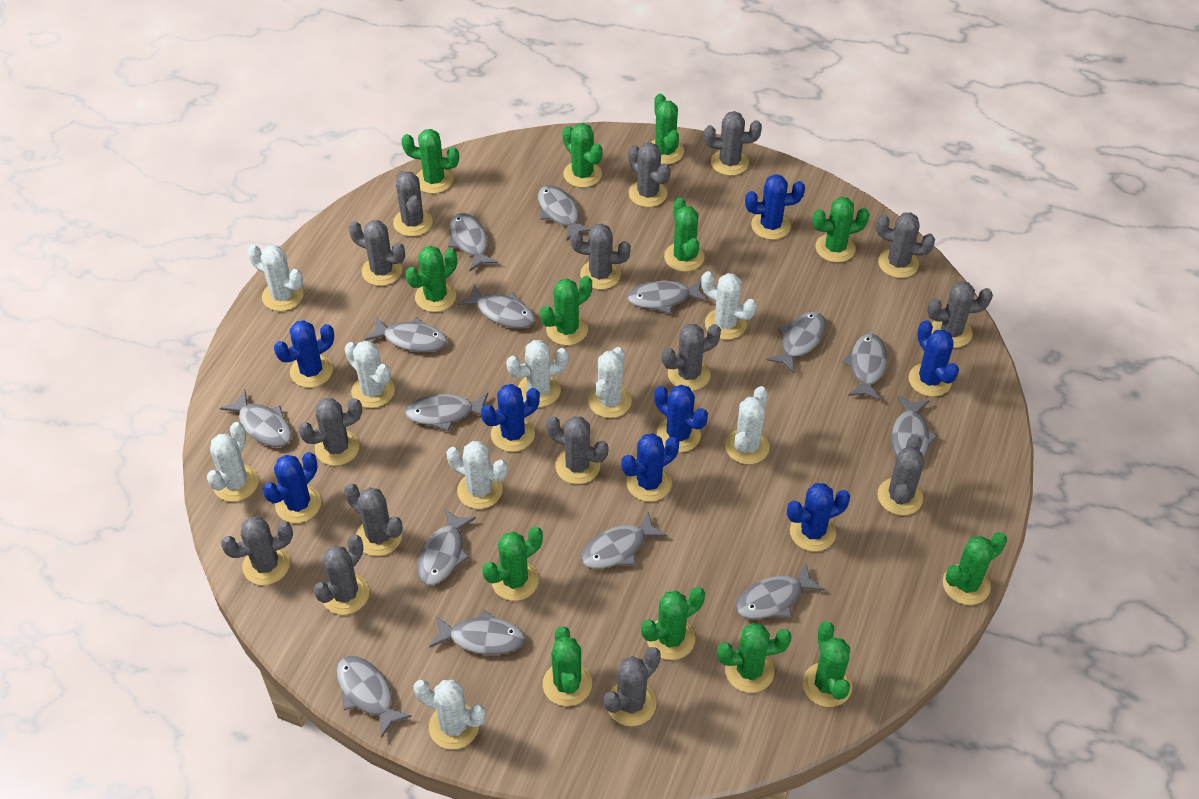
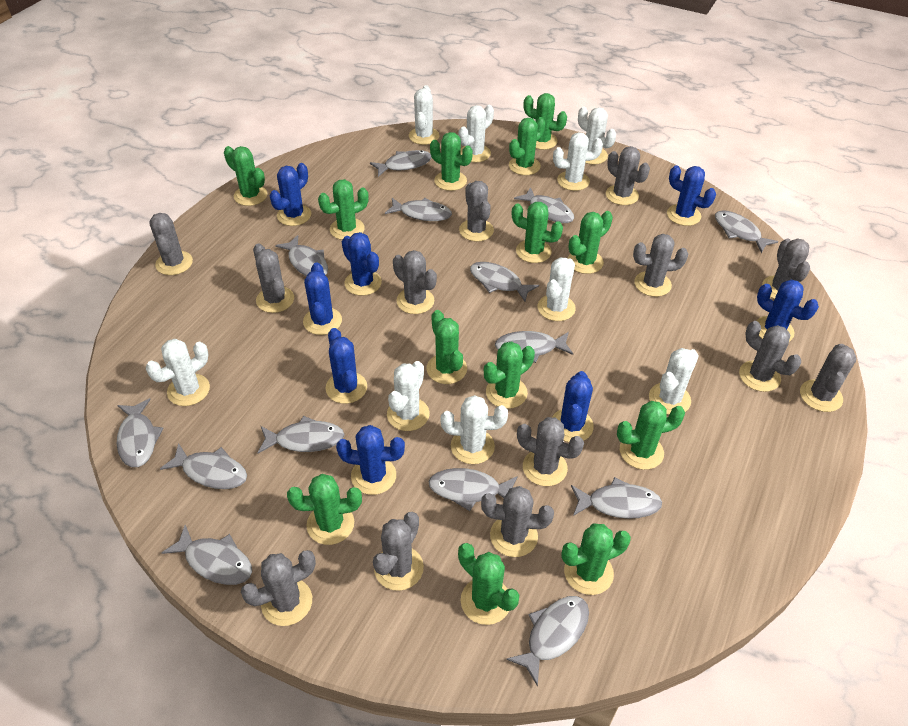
grey cactus: [221,517,293,585] [298,398,362,466] [313,535,369,615] [344,483,402,556] [349,220,405,286] [393,171,433,237] [546,416,609,484] [570,223,631,290] [604,647,661,726] [628,142,670,207] [662,324,721,391] [704,111,762,176] [876,212,935,278] [878,435,924,515] [927,281,993,348] = 15 -> [149,213,193,275] [241,550,316,626] [253,243,294,313] [373,512,424,591] [393,250,437,314] [459,181,494,242] [481,486,554,557] [517,417,584,486] [606,146,650,205] [633,234,688,297] [739,321,801,392] [762,238,810,299] [800,344,857,412] = 13
grey fish: [220,390,292,447] [336,656,412,738] [365,317,447,352] [405,393,488,431] [417,508,476,585] [429,610,525,655] [448,213,498,271] [458,284,535,328] [538,185,591,241] [581,512,667,569] [627,279,708,314] [735,563,825,619] [767,312,826,373] [842,334,887,401] [891,396,938,457] = 15 -> [117,398,164,467] [160,443,247,489] [162,525,252,585] [258,416,345,454] [275,235,328,276] [370,150,432,177] [385,198,452,221] [429,468,518,511] [470,262,539,302] [495,331,573,363] [506,596,589,686] [514,187,574,223] [571,477,662,519] [715,210,778,253] = 14

